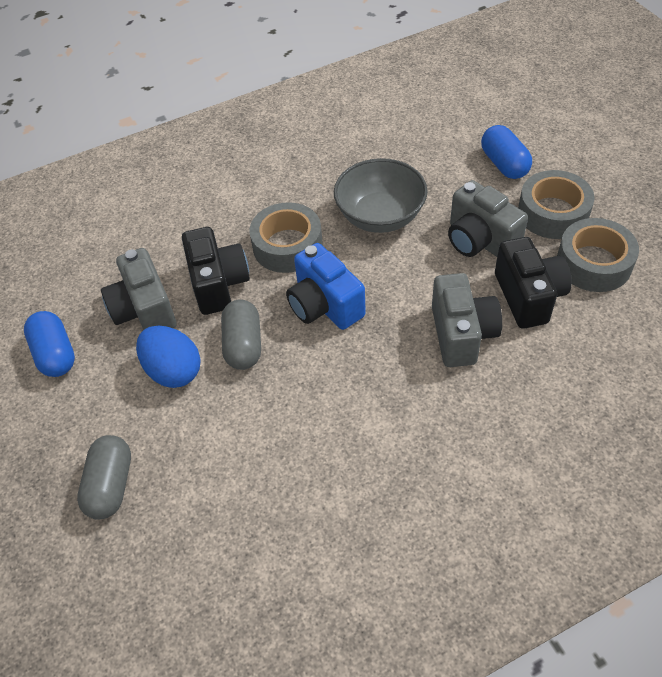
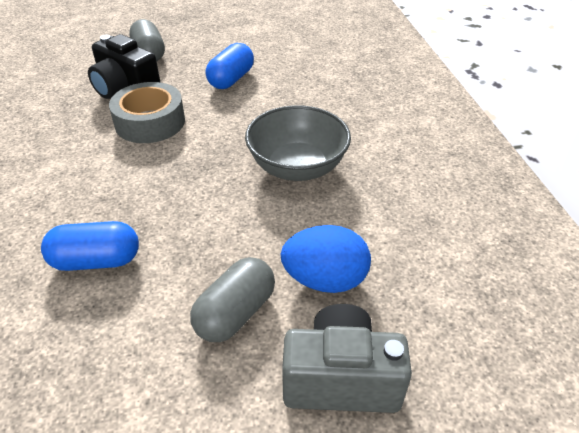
black camera: [182,227,250,315] [495,237,572,329] = 2 -> [88,34,161,99] = 1
blue camera: [286,243,366,330] = 1 -> none = 0
grey camera: [101,248,176,330] [432,273,502,367] [448,180,528,257] = 3 -> [282,304,412,413] = 1
grey tape: [249,202,323,273] [518,170,595,239] [557,218,639,292] = 3 -> [109,82,185,143] = 1

